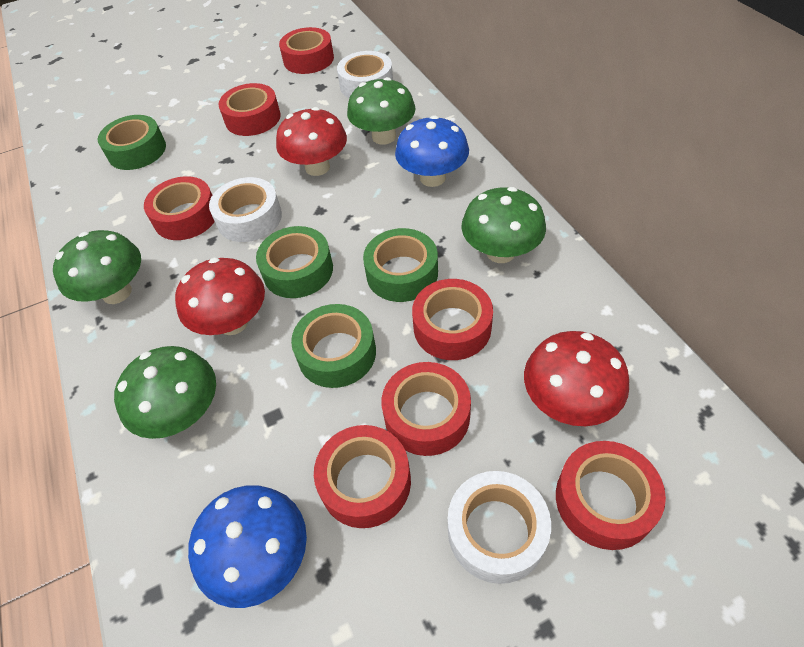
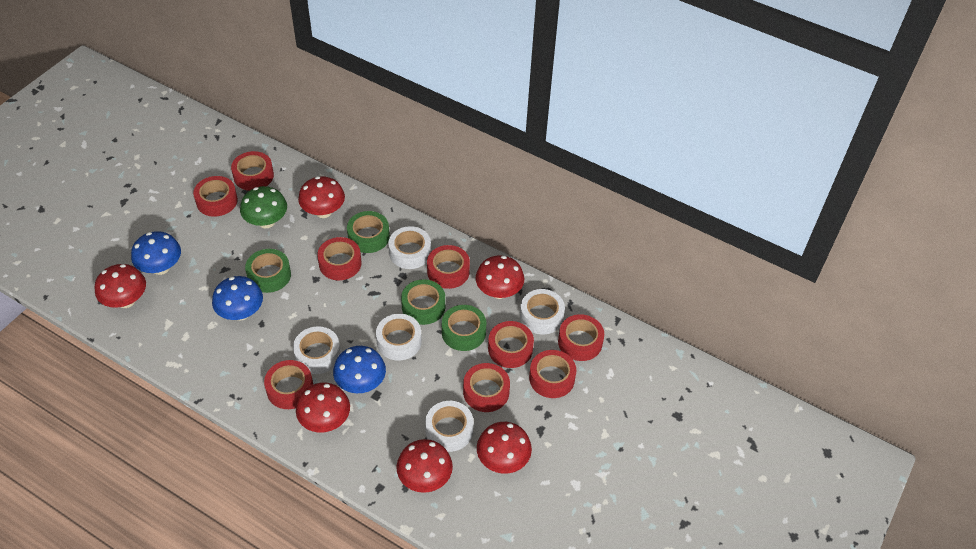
blue mushroom: [188,486,307,608] [395,115,469,187] = 2 -> [131,231,181,275] [212,276,263,320] [333,346,386,393] = 3
green mushroom: [53,230,141,304] [114,346,216,439] [347,77,416,145] [461,187,546,263] = 4 -> [240,186,287,229] = 1
red mushroom: [175,257,265,335] [276,107,347,176] [524,331,629,426] = 3 -> [95,264,146,308] [296,383,350,432] [298,176,345,218] [396,439,453,493] [476,255,524,299] [477,422,532,474] = 6
red tape: [144,176,215,240] [218,83,281,136] [279,27,334,74] [314,425,411,528] [381,362,471,456] [412,279,493,360] [556,441,666,550] = 7 -> [193,176,238,217] [231,151,274,191] [264,360,313,409] [317,237,362,280] [427,245,470,289] [463,363,510,412] [488,321,534,368] [529,350,576,398] [558,314,604,361] = 9
white tape: [209,177,282,242] [337,51,393,98] [448,471,551,584] = 3 -> [293,326,341,374] [376,314,422,360] [388,226,431,269] [425,401,473,452] [520,289,565,334] = 5

